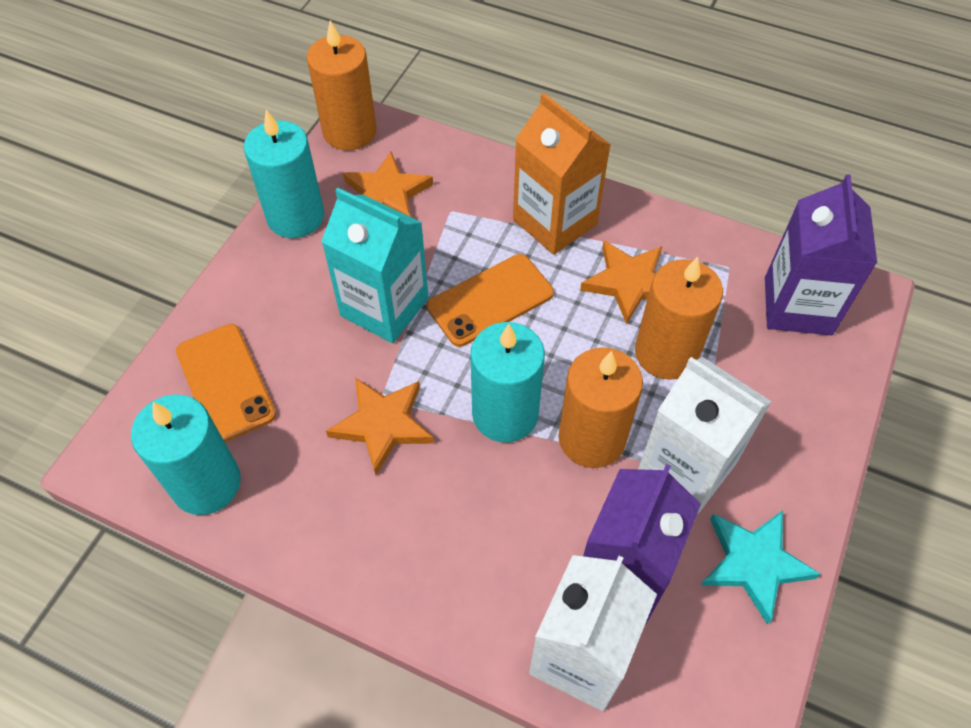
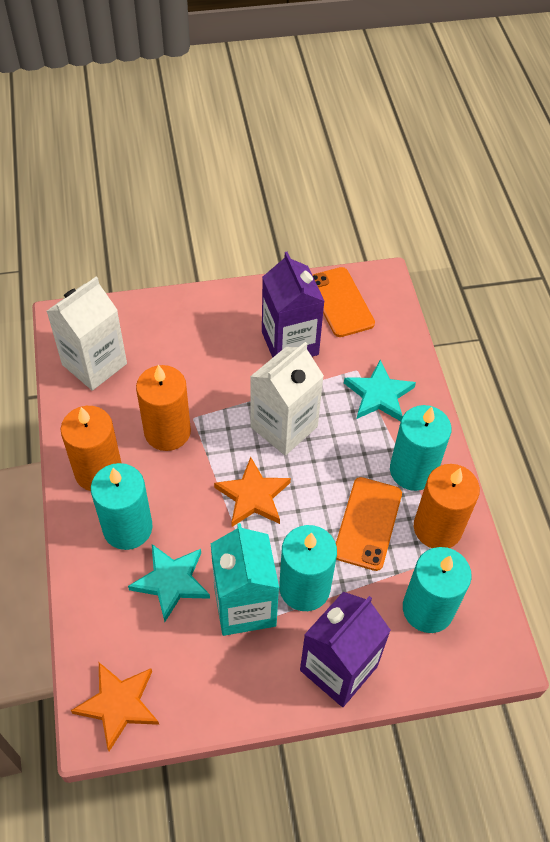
orange carton: [513,93,611,255] = 1 -> none = 0
orange star: [326,378,434,475] [343,152,433,217] [580,240,662,325] = 3 -> [71,663,159,751] [214,457,291,527] = 2
turquoise candle: [131,395,241,515] [244,110,324,238] [470,322,545,443] = 3 -> [91,463,153,550] [279,525,337,611] [390,405,452,491] [403,547,472,633] = 4
turquoise star: [701,510,820,625] = 1 -> [128,544,210,622] [344,360,416,421] = 2

